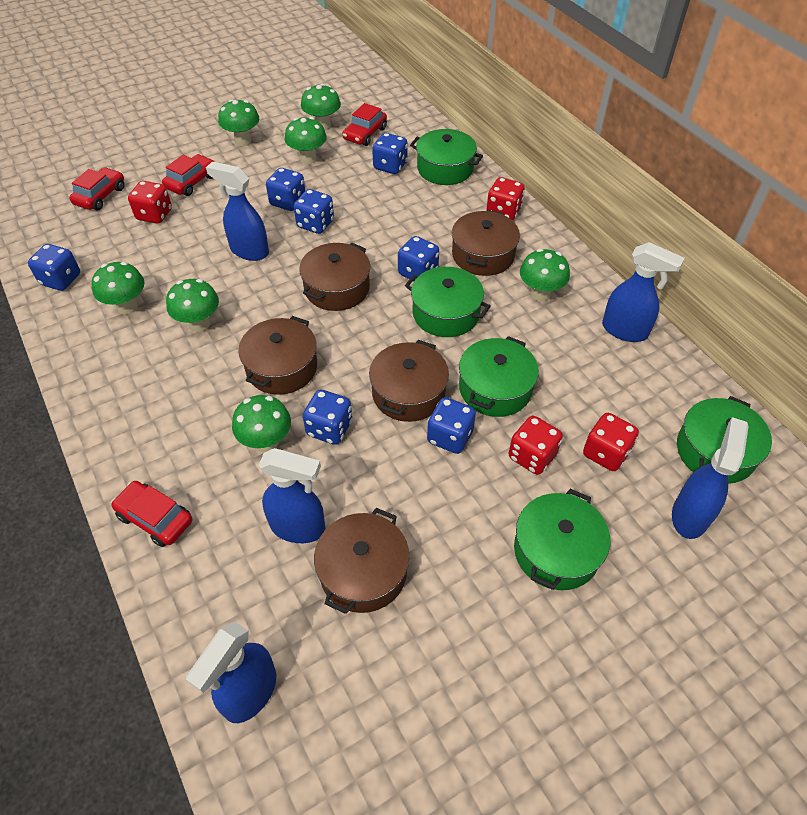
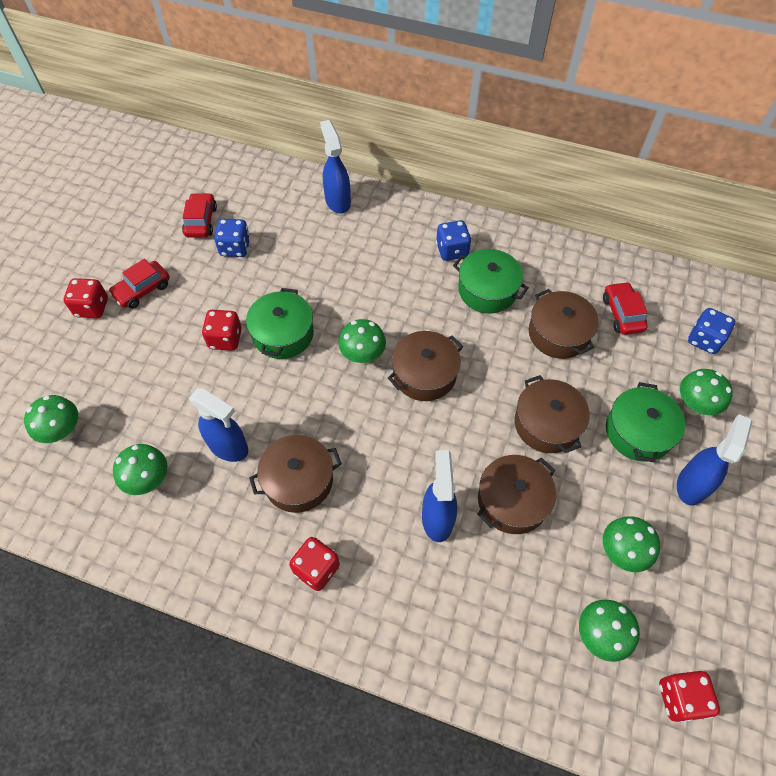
blue dice: [28,244,80,291] [266,168,305,211] [294,189,334,234] [303,390,352,445] [372,133,408,174] [398,236,439,281] [427,397,476,454] = 7 -> [214,219,250,257] [436,220,471,261] [688,308,735,354] = 3
blue spray bottle: [186,622,276,723] [206,161,269,261] [259,448,325,543] [602,242,684,342] [672,417,749,539] = 5 -> [189,388,248,462] [320,120,351,214] [422,450,457,542] [677,414,752,505] = 4
green mushroom: [91,262,145,315] [166,279,219,332] [218,99,259,146] [232,395,291,452] [285,117,327,164] [301,84,341,130] [520,249,570,302] = 7 -> [24,395,78,443] [113,444,167,495] [338,319,386,365] [579,600,640,662] [603,516,660,572] [680,369,733,416] = 6
green pot: [405,267,491,337] [410,129,483,185] [459,336,539,417] [514,489,610,590] [677,396,772,484] = 5 -> [246,288,314,359] [453,249,529,314] [606,382,685,462] = 3
red car: [69,167,124,211] [111,481,192,547] [162,154,215,196] [342,103,387,146] = 4 -> [108,259,170,309] [182,193,217,237] [603,282,648,335] = 3

